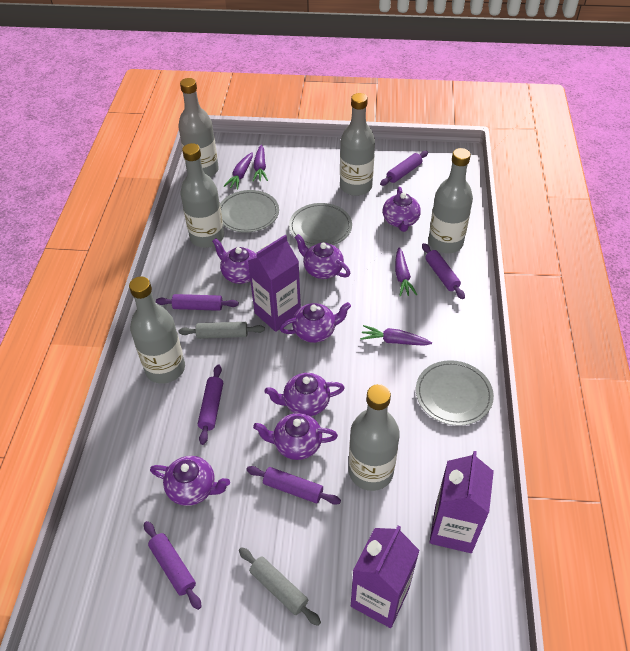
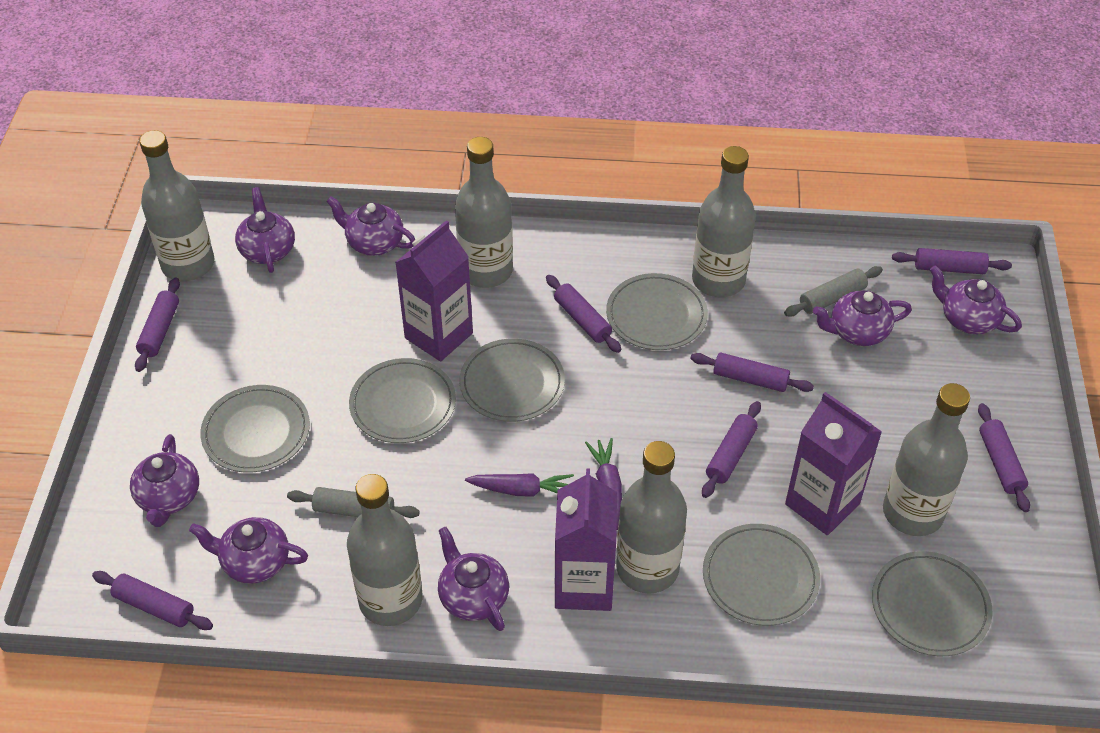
grey plate: [220,190,279,233] [289,203,352,246] [416,360,494,426] = 3 -> [200,385,310,473] [349,358,456,443] [459,339,565,422] [606,273,708,350] [703,524,820,626] [872,551,993,656] = 6
purple carrot: [224,152,253,189] [253,145,268,181] [360,325,432,346] [395,248,417,297] = 4 -> [465,473,574,497] [585,438,622,530] = 2
purple rolling pin: [144,521,202,610] [156,294,239,311] [198,364,223,445] [246,466,341,505] [380,151,428,186] [422,243,465,299] = 6 -> [92,571,213,630] [135,277,180,372] [546,275,621,353] [690,352,814,392] [702,401,761,498] [892,248,1012,274] [978,403,1030,512] = 7

